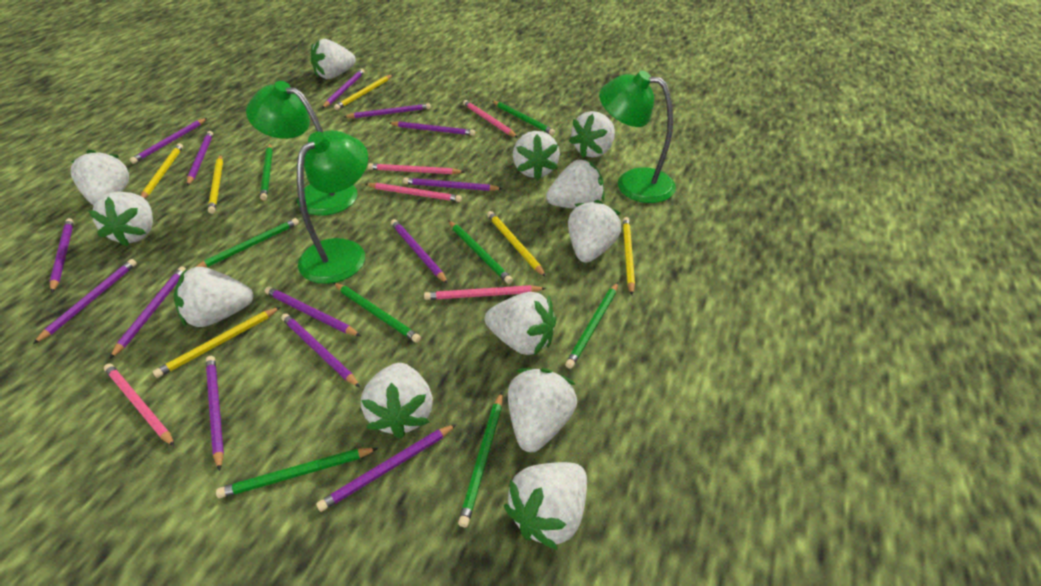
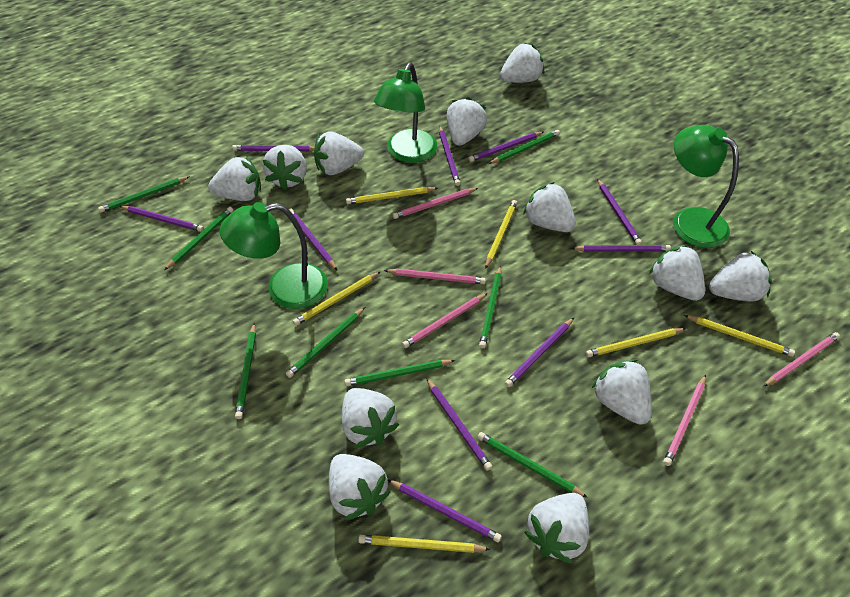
purple pencil: [33,259,137,344] [49,218,74,293] [110,266,186,359] [130,118,207,164] [187,131,213,186] [206,356,224,471] [265,287,361,336] [281,313,360,387] [316,424,456,512] [322,69,365,108] [344,103,431,118] [389,121,475,136] [391,219,448,284] [403,178,503,191] = 14 -> [119,206,204,232] [232,145,315,152] [289,208,337,270] [388,480,502,543] [426,378,492,471] [439,126,460,186] [469,132,543,162] [505,318,574,387] [571,245,671,252] [597,179,642,245] = 10

